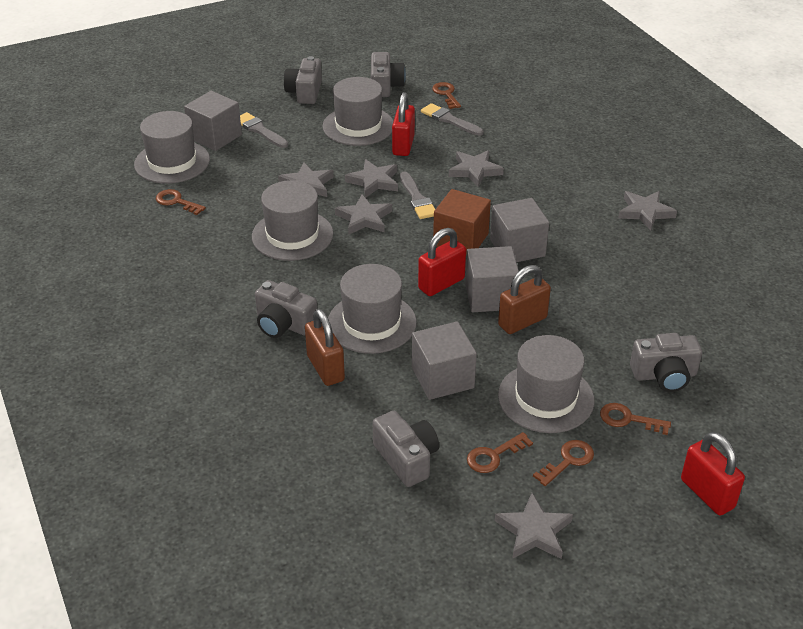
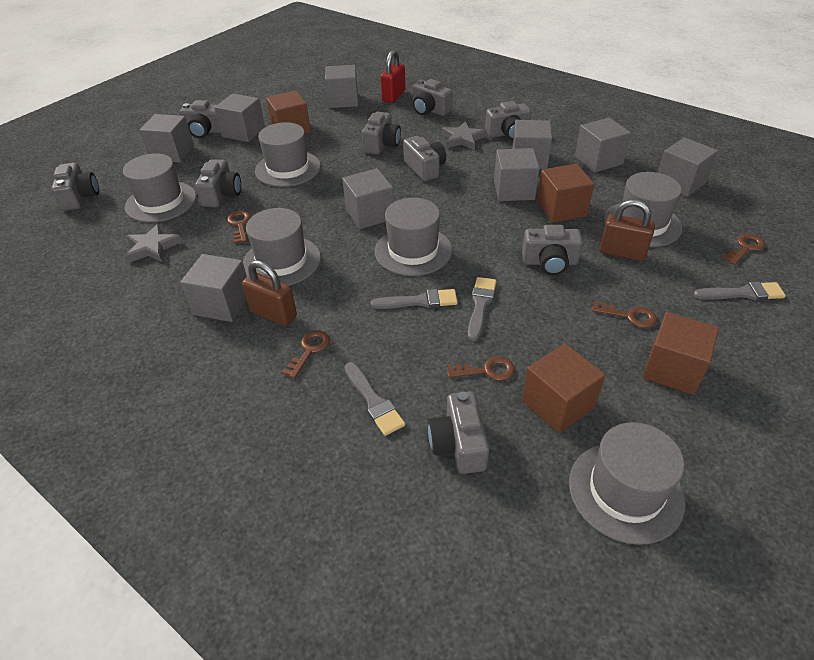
brown cube: [433,189,491,256] = 1 -> [266,91,311,134] [522,343,605,433] [537,164,594,223] [643,312,719,395] = 4
grey brush: [240,112,288,148] [400,171,435,219] [421,103,483,136] = 3 -> [344,362,405,436] [371,289,458,309] [468,277,497,341] [693,282,786,300] = 4
grey camera: [255,280,317,338] [284,56,322,104] [371,52,406,97] [373,411,439,487] [630,333,702,392] = 5 -> [51,163,99,211] [180,100,221,138] [195,159,241,207] [362,112,401,155] [403,136,446,181] [413,79,453,116] [428,391,489,474] [485,101,531,141] [522,225,583,275] = 9
grey cube: [184,91,242,151] [412,321,477,400] [465,246,519,312] [490,198,549,262] = 4 -> [139,114,194,162] [180,254,247,322] [214,93,265,142] [325,65,358,108] [342,168,394,229] [494,148,540,201] [512,120,552,169] [575,118,631,172] [658,137,718,197] = 9
grey hat: [134,111,210,184] [252,180,333,261] [323,77,393,146] [328,264,417,354] [498,335,594,433] = 5 -> [123,153,196,223] [243,208,321,286] [255,122,321,187] [375,198,452,276] [569,422,685,545] [604,172,682,247] = 6
grey star: [278,162,334,197] [335,195,392,235] [345,159,398,198] [449,150,504,187] [495,493,573,559] [618,191,677,231] = 6 -> [125,224,182,263] [441,122,486,150] = 2
red padlock: [392,92,415,156] [418,228,466,296] [681,432,745,515] = 3 -> [381,50,406,103] = 1

